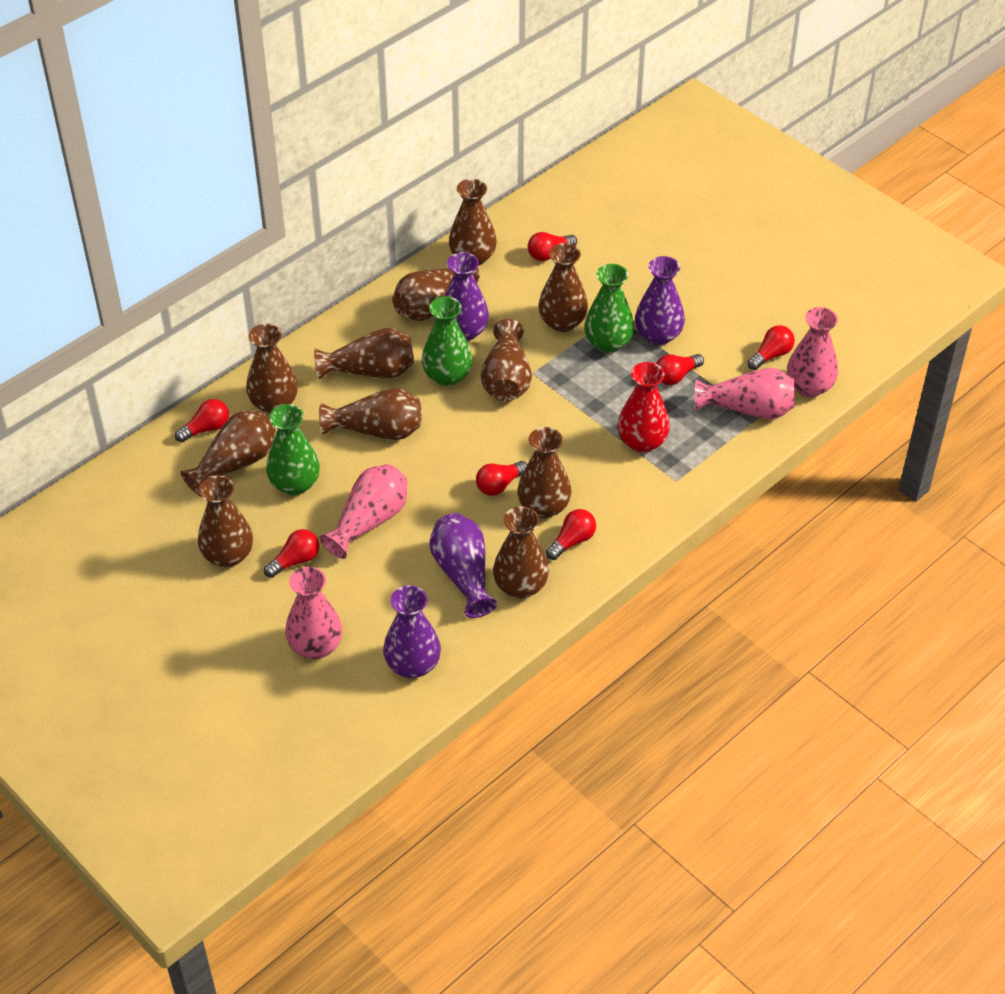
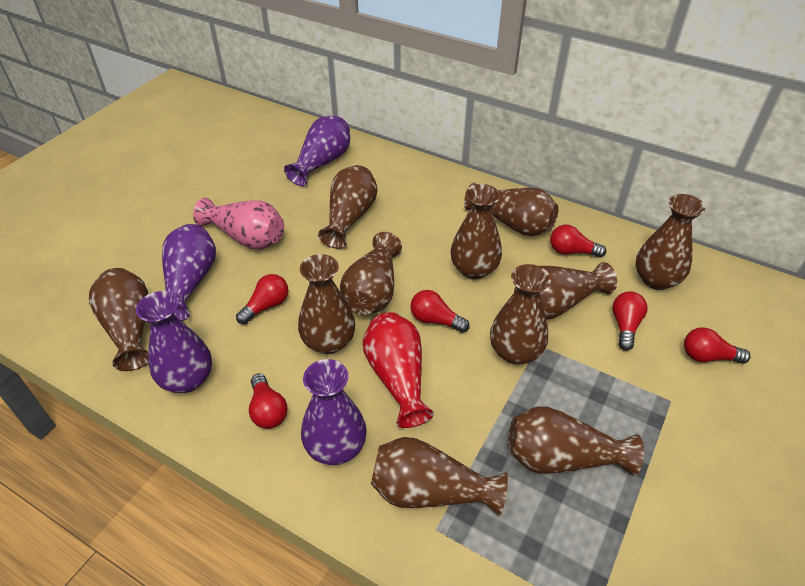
green vase: [266,404,320,495] [422,296,472,386] [584,264,634,353] = 3 -> none = 0
pink vase: [285,567,343,659] [320,464,408,559] [695,368,794,419] [787,307,838,397] = 4 -> [193,198,284,250] = 1
red light bulb: [175,399,229,442] [264,529,319,578] [476,461,527,496] [528,232,577,261] [546,509,596,560] [656,354,704,385] [747,325,795,370] = 7 -> [236,274,288,324] [249,373,288,429] [410,290,470,333] [550,225,606,258] [612,291,647,351] [684,327,750,364] = 6

